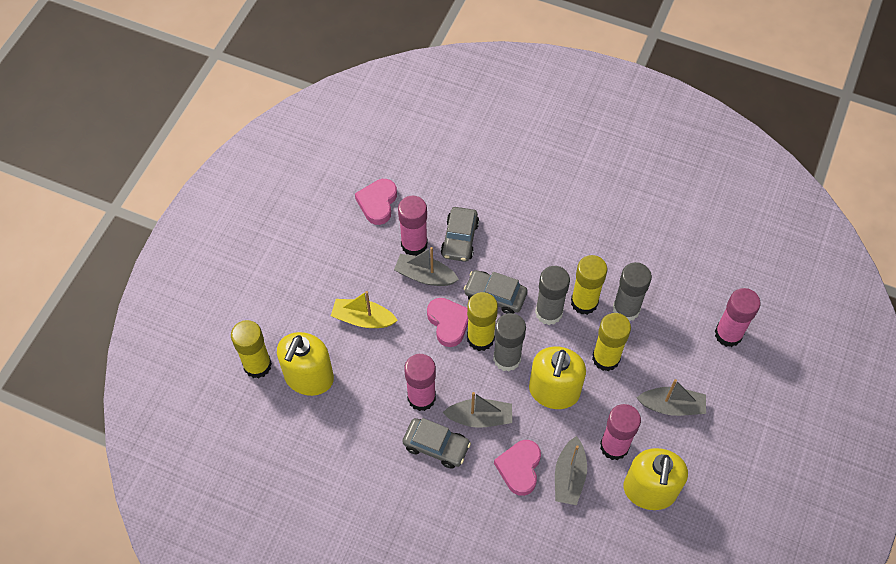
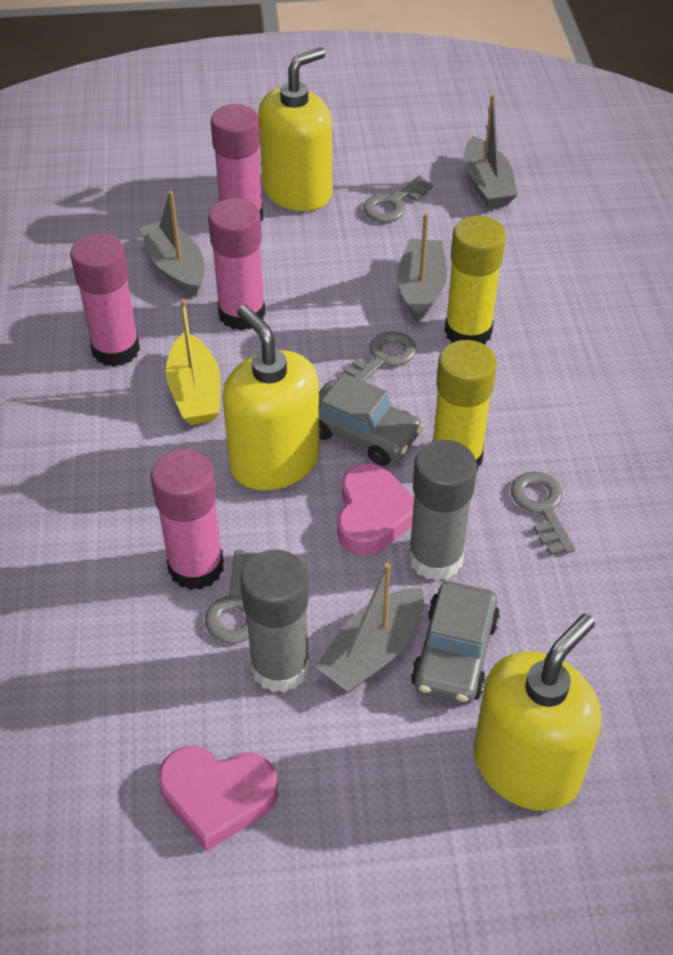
grey car: [403,418,471,469] [441,207,479,262] [464,270,527,314] = 3 -> [319,373,423,466] [411,581,500,704] = 2
grey glue stick: [493,313,526,372] [535,266,570,325] [613,262,652,322] = 3 -> [240,549,310,693] [408,440,477,581] = 2
grey key: none = 0 -> [205,550,258,644] [337,331,416,381] [363,176,433,222] [511,472,575,556] = 4
pink heart: [355,179,397,225] [427,298,468,347] [494,440,541,496] = 3 -> [159,746,278,851] [337,463,414,555] = 2
yellow glue stick: [231,320,272,379] [467,292,498,351] [571,255,607,315] [592,313,631,371] = 4 -> [432,340,497,471] [445,216,506,345] = 2

